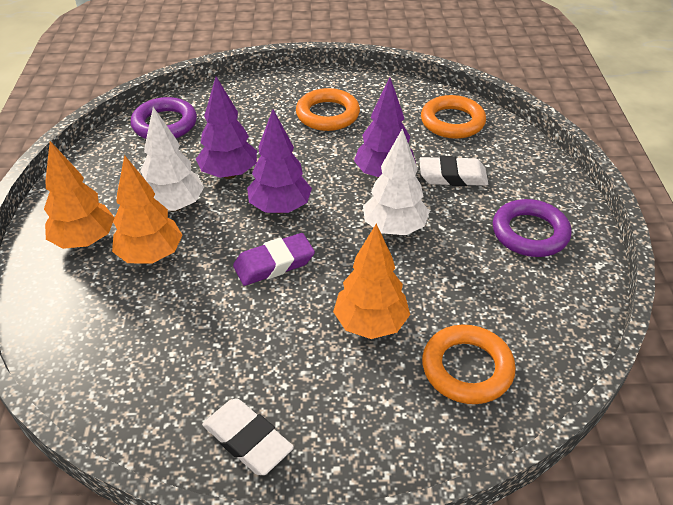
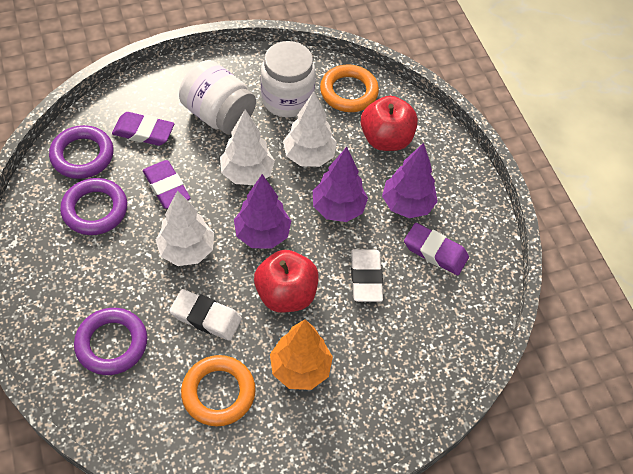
orange ring: [296,88,360,131] [421,95,486,139] [422,325,516,404] = 3 -> [181,355,256,426] [320,64,379,112] = 2
orange tree: [44,141,115,249] [112,155,183,263] [333,224,410,339] = 3 -> [270,319,333,390] = 1
purple eraser: [233,233,315,286] = 1 -> [112,112,175,146] [143,160,190,209] [404,223,469,275] = 3
purple ring: [131,97,197,139] [493,199,571,257] = 2 -> [49,125,114,179] [60,178,127,235] [74,308,147,375] = 3
red apple: none = 0 -> [254,250,319,313] [361,96,418,151] = 2
white jar: none = 0 -> [179,60,256,134] [261,41,316,117] = 2
white tree: [141,107,204,211] [363,128,430,235] = 2 -> [156,191,214,266] [220,109,275,185] [283,92,337,167] = 3

